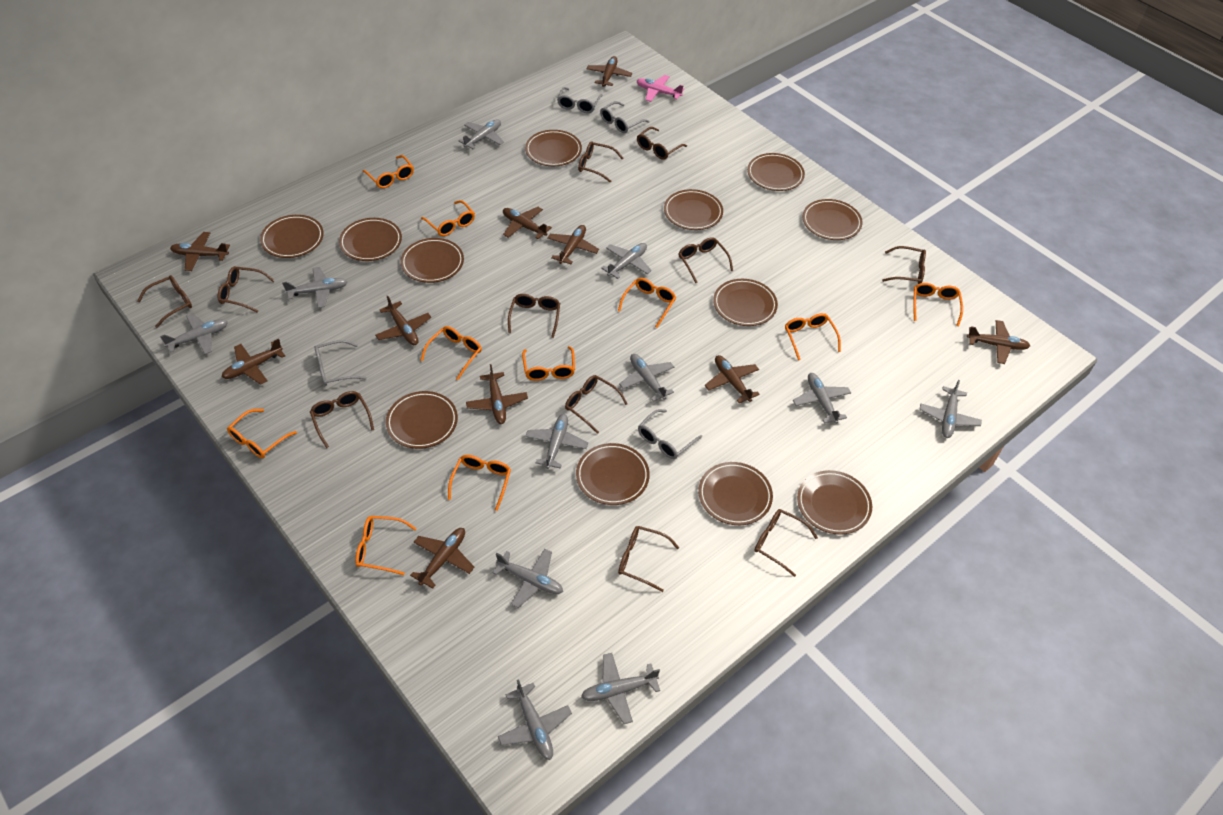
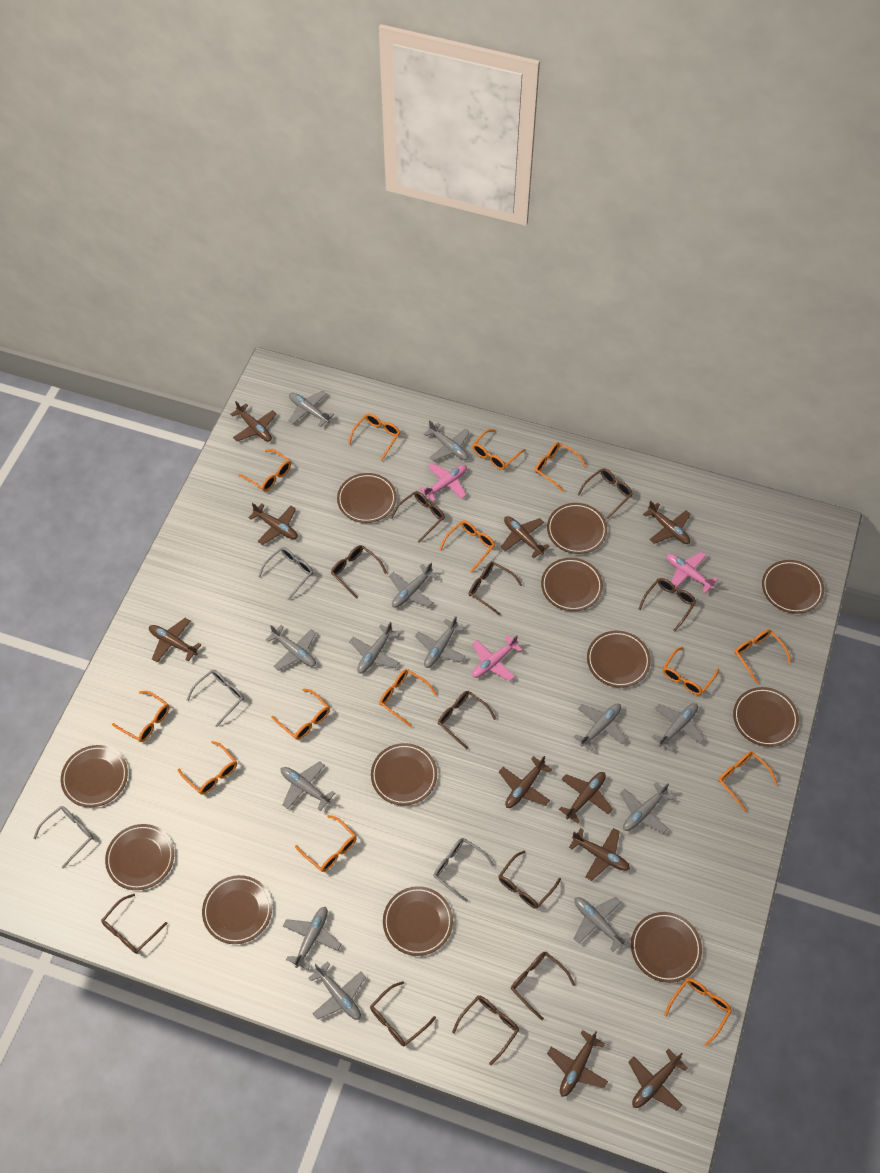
grey plane: [160,313,228,355] [282,267,347,308] [459,119,504,149] [493,549,563,608] [498,679,572,760] [525,414,588,469] [581,653,660,724] [601,243,652,279] [619,354,674,402] [793,373,851,424] [919,380,982,438] = 11 -> [266,625,316,671] [281,761,335,811] [283,907,341,970] [289,390,334,427] [308,961,366,1020] [349,622,399,673] [389,563,438,608] [415,616,466,668] [424,420,470,461] [573,897,630,952] [574,704,626,751] [620,782,674,834] [652,703,704,751] = 13
orange glasses: [227,409,297,458] [355,516,417,575] [362,155,414,188] [421,200,475,236] [421,326,482,380] [448,455,511,511] [522,346,575,381] [618,278,676,328] [785,313,841,360] [913,283,963,326] = 10 -> [112,691,169,742] [178,741,237,795] [239,449,291,492] [271,688,330,740] [295,815,357,872] [348,413,400,461] [379,669,437,727] [439,521,495,573] [472,429,525,470] [535,442,586,492] [663,647,719,695] [664,978,732,1046] [718,751,778,812] [735,630,791,684] = 14
pink plane: [637,75,684,102] = 1 -> [419,463,467,502] [472,635,523,681] [666,551,718,593] = 3

